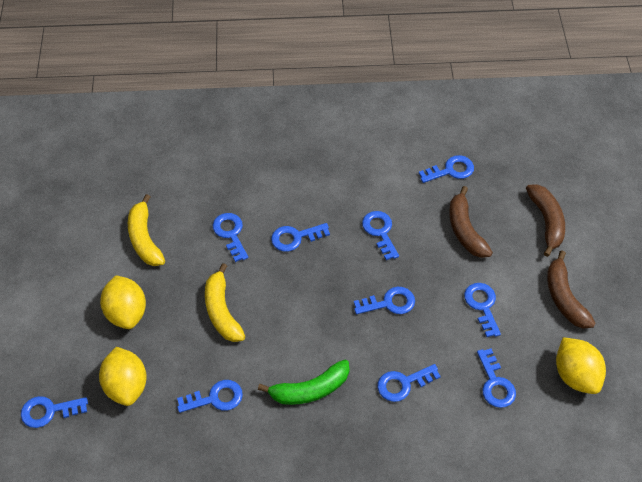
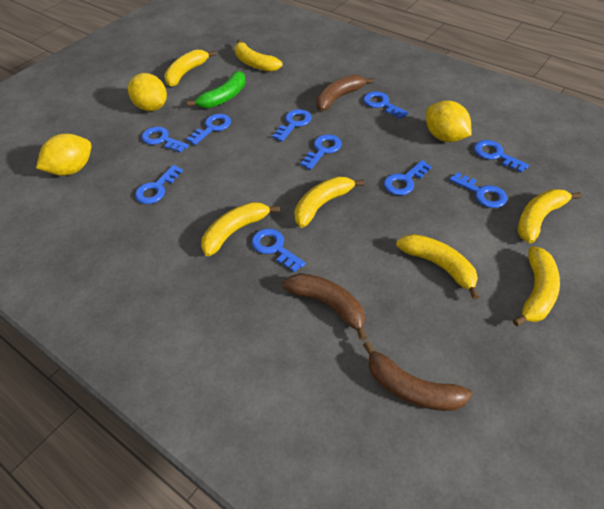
yellow banana: [128,194,165,266] [205,263,245,342] = 2 -> [164,50,216,87] [201,202,280,256] [234,39,282,72] [294,177,364,228] [396,234,479,300] [513,246,560,326] [517,189,581,243] = 7

